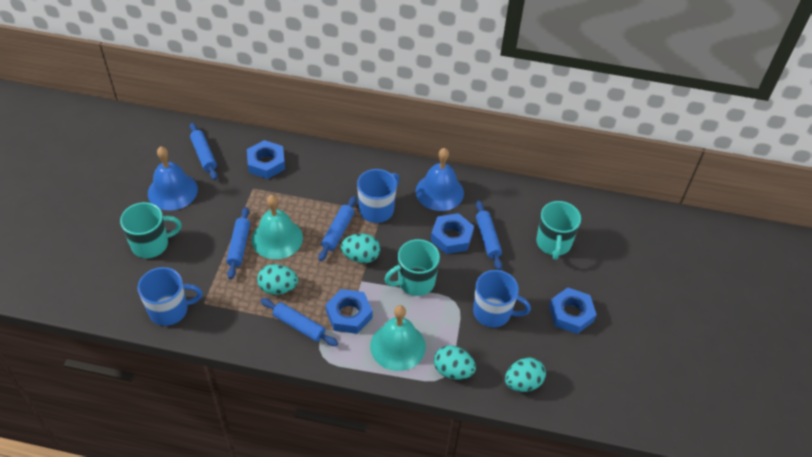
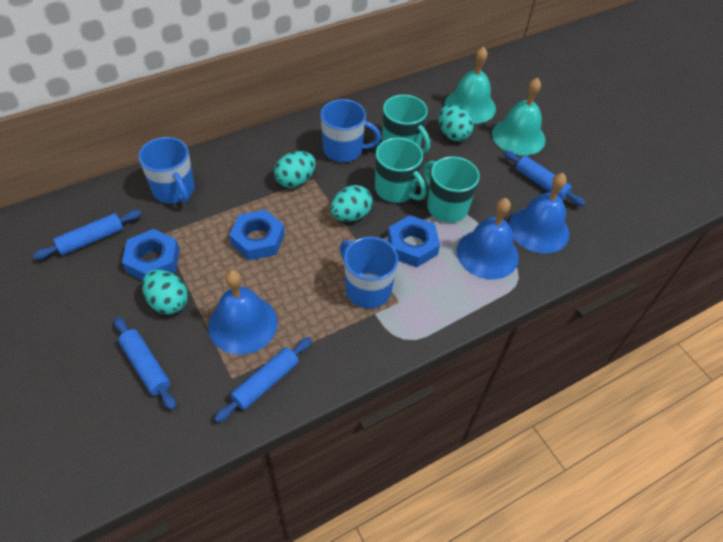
blue bell: [148,147,198,211] [416,148,464,211] = 2 -> [208,270,277,355] [457,198,519,279] [509,173,569,254] = 3
blue nut: [247,140,285,179] [326,289,373,334] [431,213,474,254] [549,288,597,334] = 4 -> [122,229,179,280] [229,210,285,260] [388,215,440,267] = 3
blue rolling pin: [189,123,218,180] [226,207,250,279] [261,298,338,346] [318,196,357,261] [476,200,502,270] = 5 -> [33,210,141,259] [114,317,176,410] [214,337,312,422] [504,151,585,206] = 4

